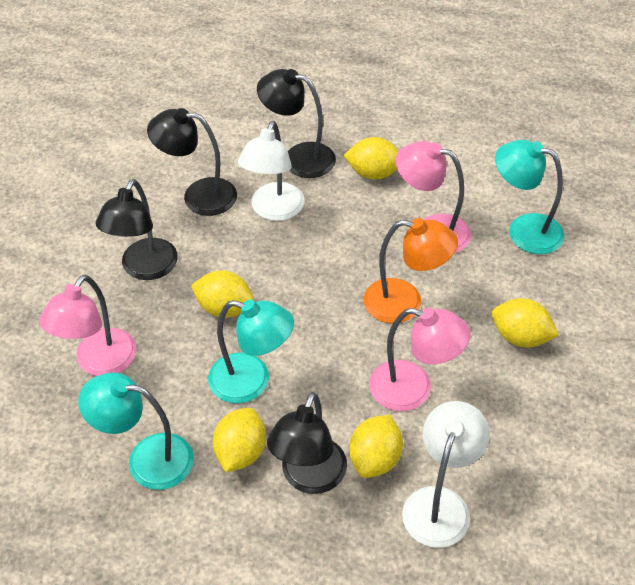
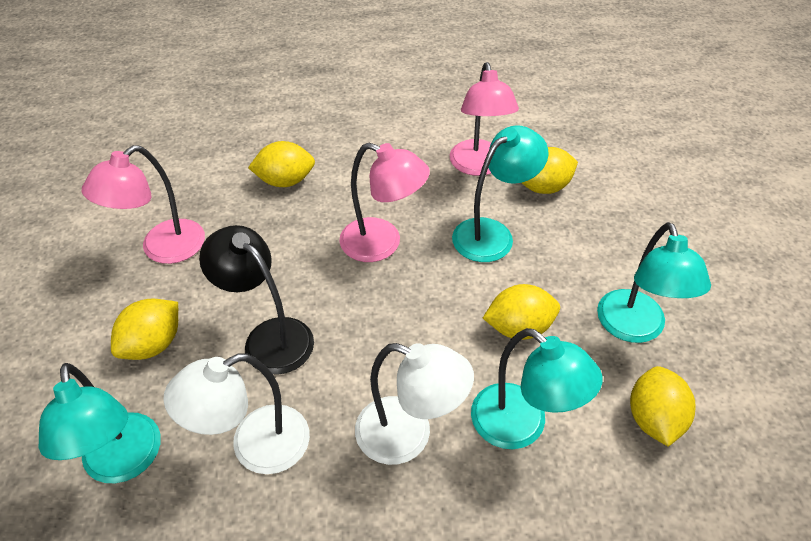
black lamp: [95,179,178,280] [147,108,237,216] [257,69,336,178] [267,392,347,494] = 4 -> [199,225,314,375] = 1
orange lamp: [363,218,458,323] = 1 -> none = 0
turquoise lamp: [78,372,194,490] [208,300,294,404] [495,140,565,254] = 3 -> [39,363,161,483] [452,125,548,262] [471,328,602,449] [597,222,711,343] = 4

